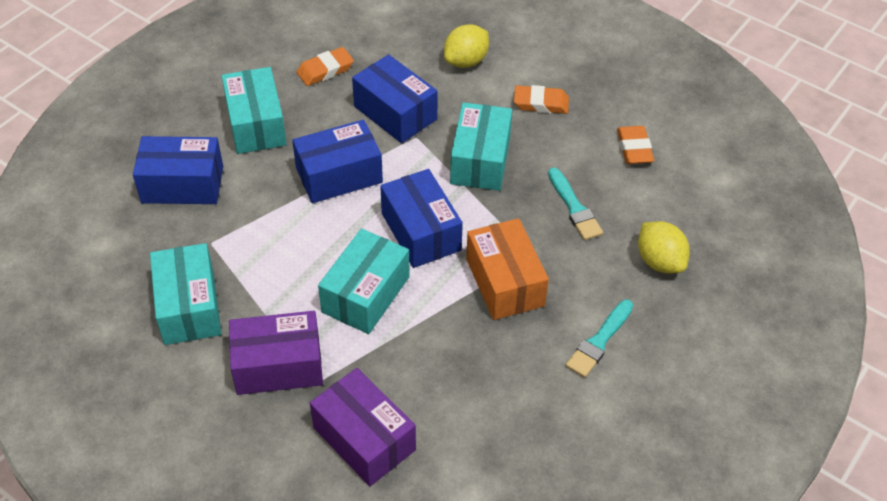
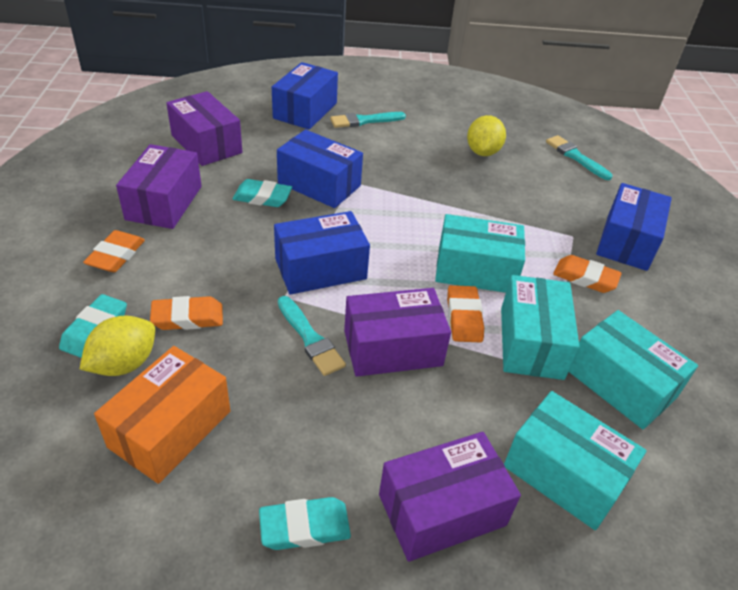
orange eraser: [297,47,354,86] [514,85,569,114] [617,126,654,164] = 3 -> [83,230,145,272] [150,296,223,330] [447,285,484,342] [553,255,622,293] = 4
purple box: [229,311,323,395] [310,368,416,486] = 2 -> [116,144,202,229] [166,91,242,166] [344,288,451,377] [379,432,521,562] = 4
turquoise brush: [548,167,603,240] [566,300,633,378] = 2 -> [278,296,346,376] [330,112,406,128] [546,135,612,180] = 3
turquoise eraser: none = 0 -> [59,294,127,358] [233,179,292,207] [259,497,351,550] = 3

